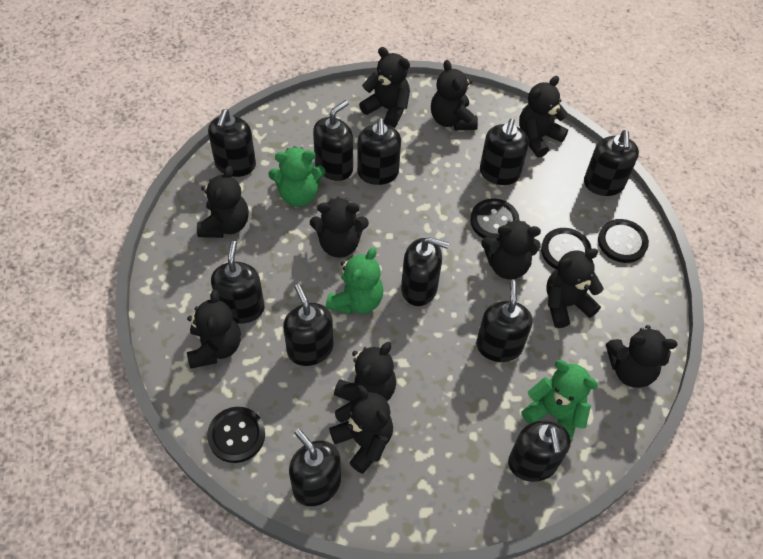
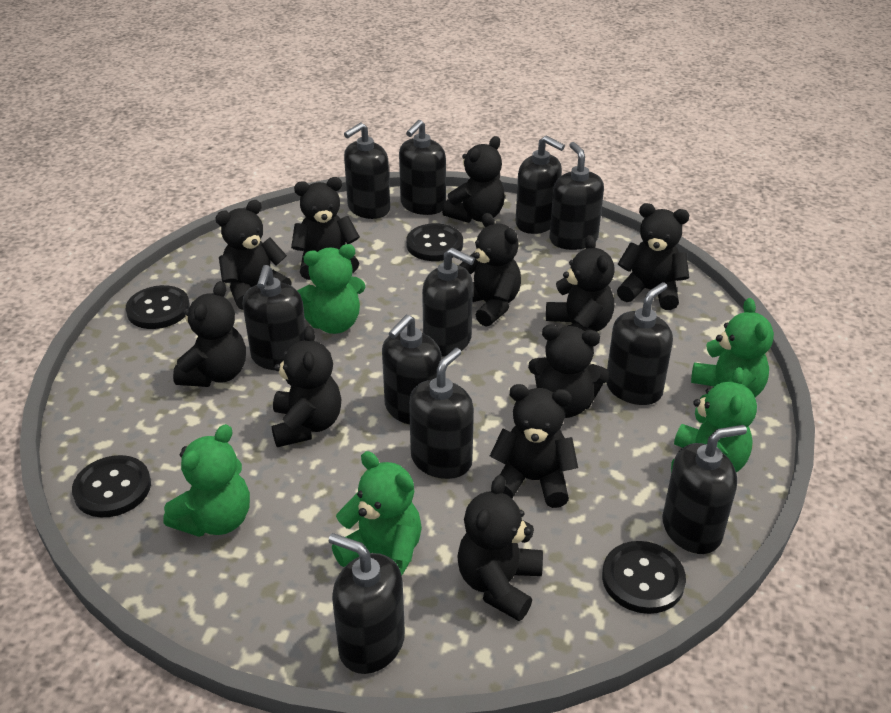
green teddy bear: [268,147,325,207] [326,247,383,315] [521,360,598,444] = 3 -> [163,424,250,537] [297,244,365,334] [332,451,422,575] [671,367,757,473] [691,298,774,399] = 5

